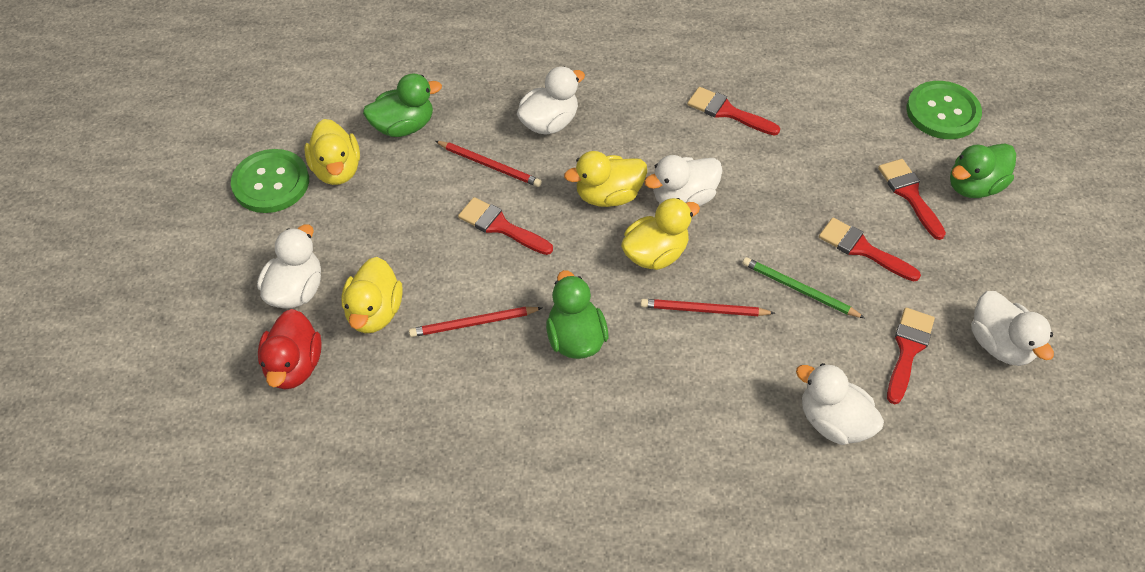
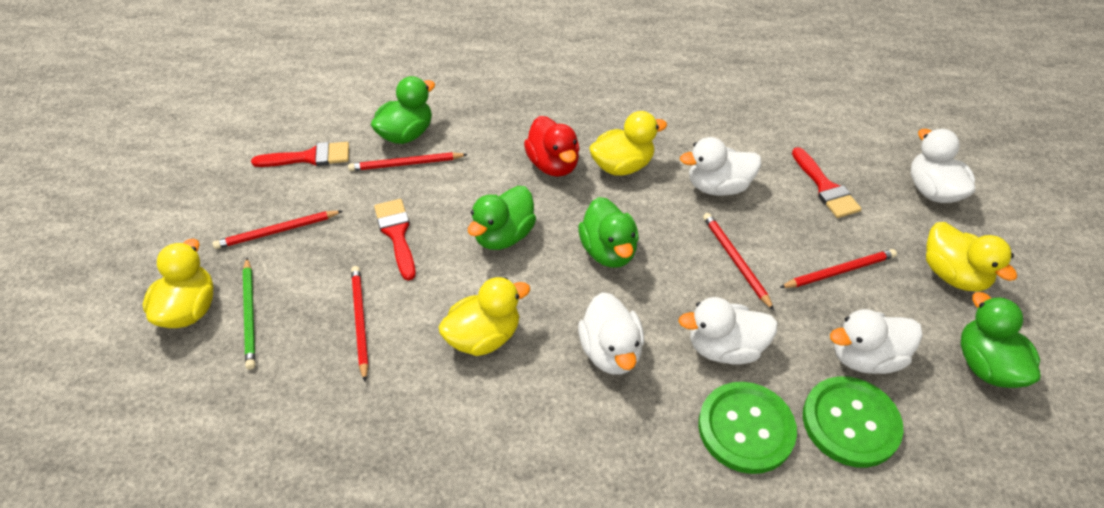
green duck: [363,73,442,137] [546,270,608,359] [950,143,1016,198] = 3 -> [371,76,435,144] [468,186,536,250] [578,197,639,268] [961,292,1041,388] = 4
red brush: [458,197,553,255] [687,87,780,136] [819,218,921,281] [878,159,946,240] [887,308,935,404] = 5 -> [251,142,349,167] [374,199,416,281] [792,147,862,218] = 3
red pencil: [409,307,542,337] [435,141,542,187] [641,299,775,316] = 3 -> [213,211,342,249] [348,152,468,171] [351,266,369,381] [703,213,774,310] [779,249,897,288] = 5

